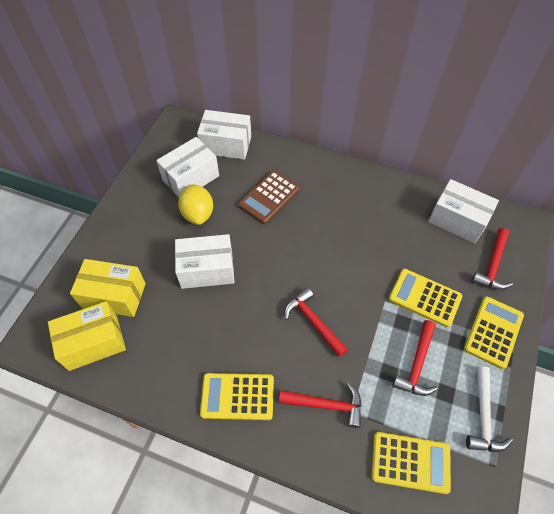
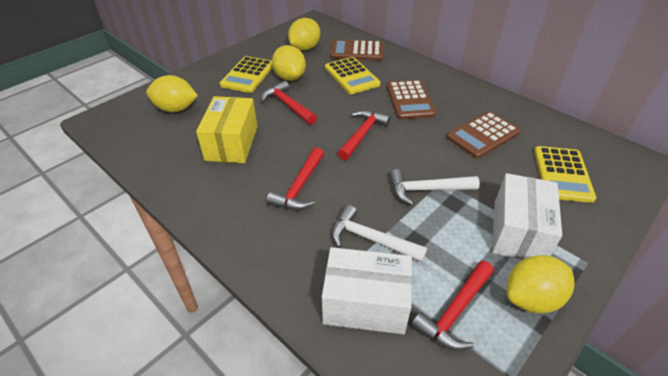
brown calculator: [238,170,299,224] = 1 -> [330,39,383,61] [386,80,436,119] [447,111,520,158] = 3
white box: [156,137,219,197] [175,234,234,289] [197,110,251,160] [428,179,499,244] = 4 -> [322,247,412,334] [492,173,562,260] = 2
white hammer: [466,367,513,452] = 1 -> [331,205,427,262] [389,169,480,206] = 2
yellow box: [48,301,126,371] [70,259,146,317] = 2 -> [196,96,257,163] = 1
yellow calculator: [200,373,274,420] [372,432,451,494] [389,269,462,328] [464,296,524,369] = 4 -> [220,56,273,93] [325,57,380,94] [534,146,596,203] = 3
yellow lemon: [178,184,213,225] = 1 -> [146,75,198,112] [272,45,306,81] [288,18,320,50] [507,255,575,313] = 4

